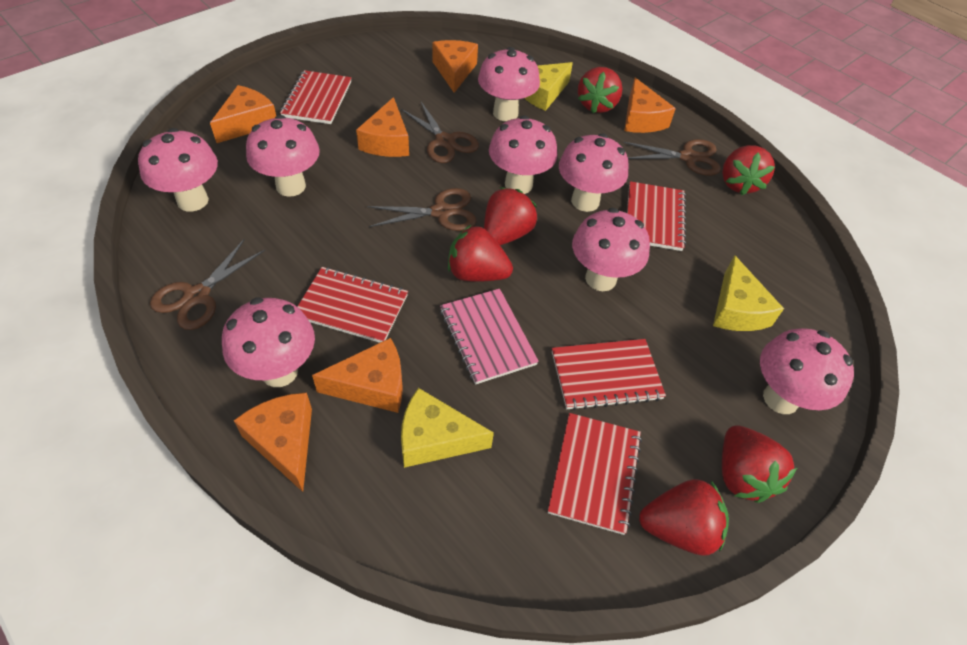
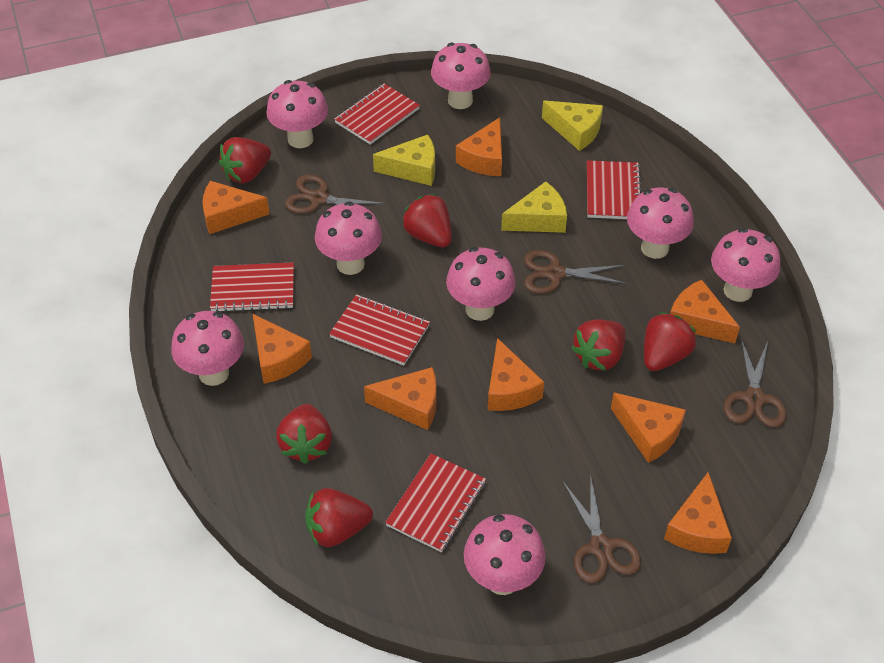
orange cheese: [210,85,276,143] [233,393,312,492] [312,338,403,413] [356,97,409,157] [432,40,478,93] [624,78,676,133] = 6 -> [202,181,270,234] [253,314,312,384] [364,367,437,430] [456,117,502,176] [488,338,544,411] [611,393,686,463] [664,472,732,554] [670,280,740,343] = 8
pink notebook: [440,289,539,384] = 1 -> none = 0

